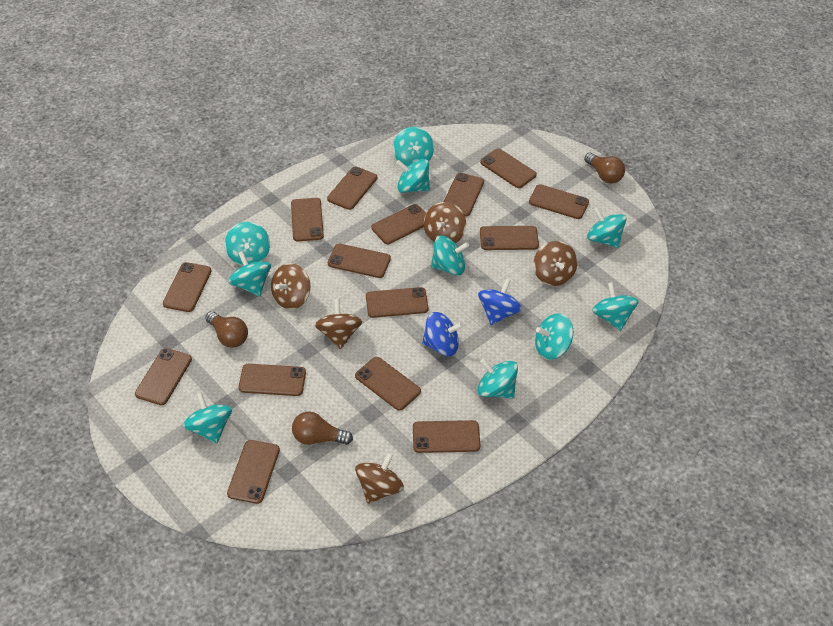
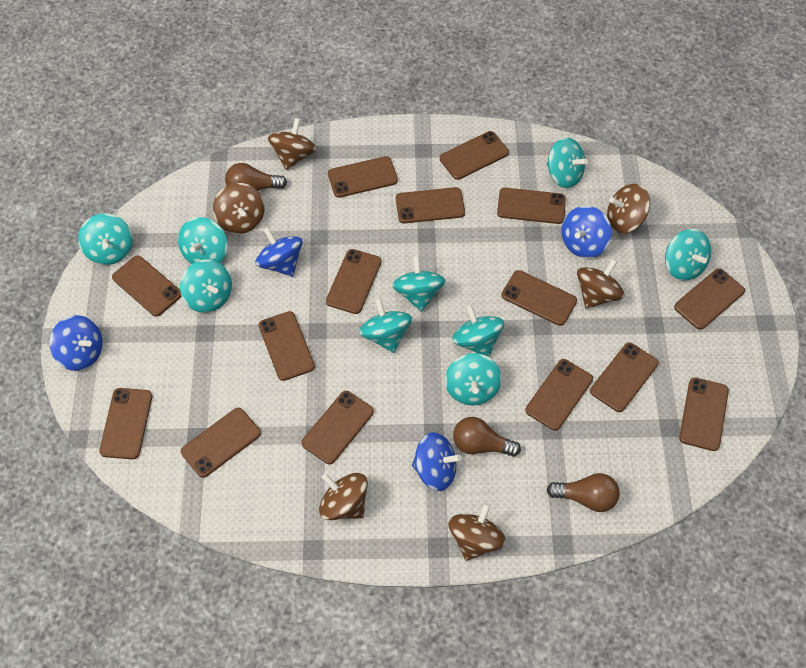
blue spinning top: [422,312,463,356] [478,278,522,325] = 2 -> [49,315,103,371] [256,227,303,277] [412,432,462,491] [561,206,612,258] = 4
brown spinning top: [271,263,311,309] [315,299,362,349] [355,452,404,504] [424,202,466,243] [533,241,577,286] = 5 -> [213,183,265,234] [268,118,317,170] [319,473,368,520] [448,503,506,561] [577,259,625,309] [607,184,650,233] = 6
turquoise spinning top: [183,392,232,444] [225,222,270,266] [228,251,271,296] [393,127,434,167] [396,159,430,193] [431,236,469,275] [477,359,518,399] [535,313,574,360] [587,207,627,248] [592,282,639,331] = 10 -> [78,213,133,265] [178,217,228,264] [180,260,232,313] [359,298,412,353] [392,255,445,312] [445,353,502,405] [452,304,504,357] [547,137,588,188] [665,229,711,281] = 9

